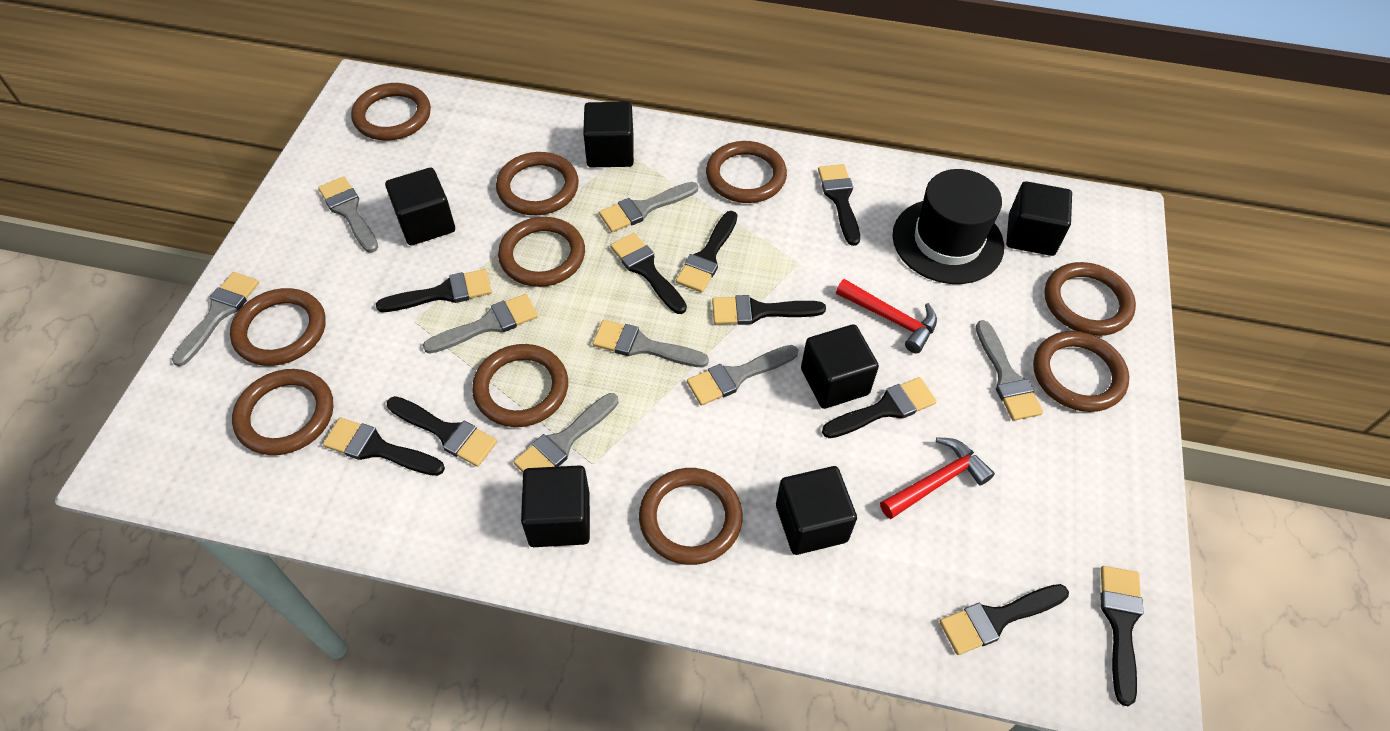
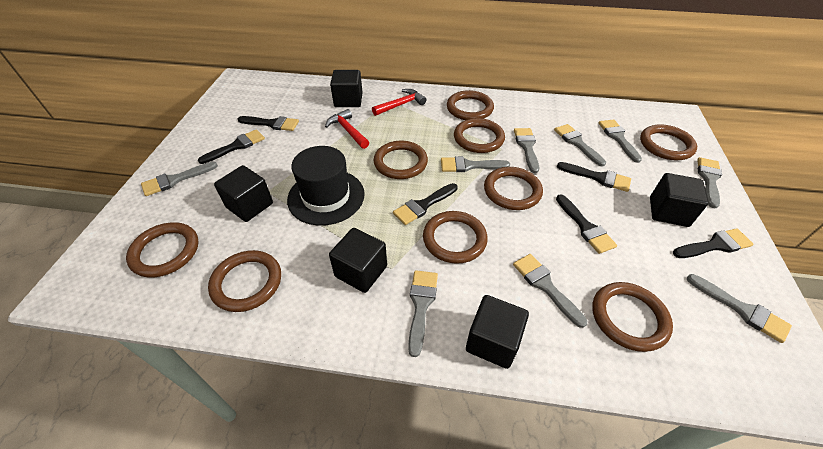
black brush: [323,418,445,476] [376,269,492,312] [387,396,497,467] [610,233,687,314] [676,211,737,293] [712,295,826,325] [818,164,860,246] [822,377,937,438] [939,584,1069,655] [1100,566,1144,706] = 10 -> [198,129,265,164] [238,116,299,131] [393,183,458,225] [556,194,617,254] [557,162,631,192] [673,228,754,258] = 6
black cube: [385,168,455,245] [521,465,590,547] [583,102,634,167] [776,466,857,555] [801,324,879,409] [1006,181,1072,256] = 6 -> [214,165,273,222] [329,228,387,293] [330,70,363,107] [466,295,529,369] [650,173,709,227] = 5
brown ring: [230,288,326,366] [232,369,333,455] [351,83,431,141] [472,344,568,427] [496,152,579,215] [498,217,585,287] [639,468,743,565] [706,141,787,203] [1033,331,1129,412] [1044,262,1136,336] = 10 -> [126,222,199,278] [208,250,281,312] [374,141,428,179] [423,211,488,264] [447,90,494,120] [454,118,505,153] [484,167,543,210] [592,282,673,352] [640,124,697,160] = 9
grey brush: [172,272,259,366] [318,176,378,253] [423,294,538,354] [514,393,619,472] [593,320,709,367] [599,182,698,232] [687,345,798,406] [976,320,1043,421] = 8 -> [141,162,218,196] [408,270,438,357] [441,156,510,172] [513,254,587,328] [514,128,539,173] [554,124,606,167] [599,119,642,163] [687,274,792,343] [697,157,722,208] = 9

